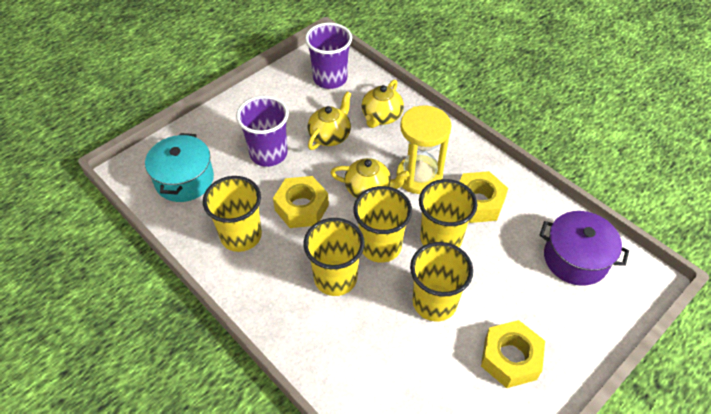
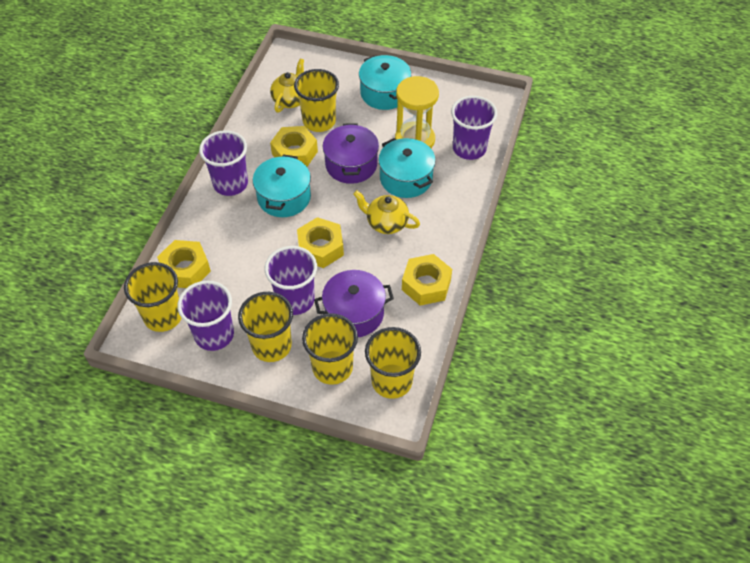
purple cup: [236,96,289,167] [305,23,352,89] = 2 -> [177,281,234,351] [199,130,248,196] [264,246,317,315] [451,96,497,160] = 4
purple pot: [539,211,629,286] = 1 -> [314,270,394,337] [323,123,379,184] = 2
turquoise pot: [145,133,214,202] = 1 -> [253,154,311,217] [359,55,411,110] [378,138,436,198] = 3
yellow nut: [273,176,329,228] [459,171,508,223] [481,320,545,388] = 3 -> [157,240,211,288] [270,126,318,167] [297,217,344,268] [402,254,452,306] = 4
yellow teapot: [307,92,351,150] [330,158,410,198] [362,80,404,128] = 3 -> [270,59,304,113] [353,190,420,234] = 2

